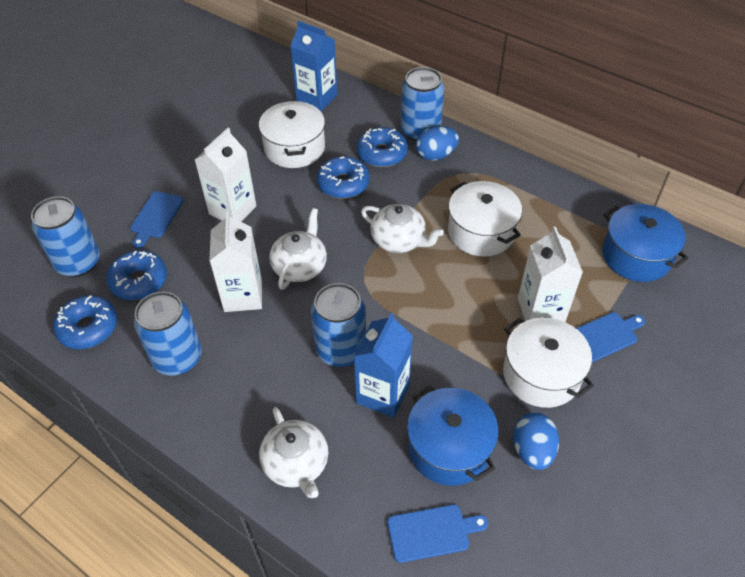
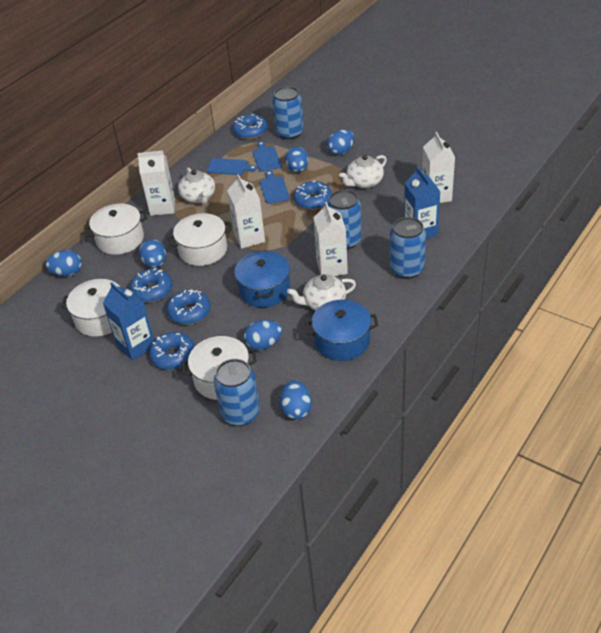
blue donut: [53,295,117,349] [106,250,167,300] [317,156,370,199] [357,127,408,167] = 4 -> [130,268,173,302] [149,332,195,370] [167,289,211,324] [233,114,268,139] [293,181,332,210] = 5
blue egg: [416,126,459,161] [513,412,559,470] = 2 -> [45,250,82,276] [139,239,166,268] [244,320,282,350] [280,380,312,420] [285,147,309,173] [327,129,354,155] = 6
white carton: [195,128,256,222] [209,212,262,312] [518,227,583,322] = 3 -> [137,151,175,216] [227,174,265,249] [313,202,348,276] [422,132,455,203] = 4
white pot: [259,101,325,168] [448,181,522,257] [503,318,594,408] = 3 -> [61,279,120,337] [84,204,147,255] [168,213,232,266] [182,336,257,400] = 4

